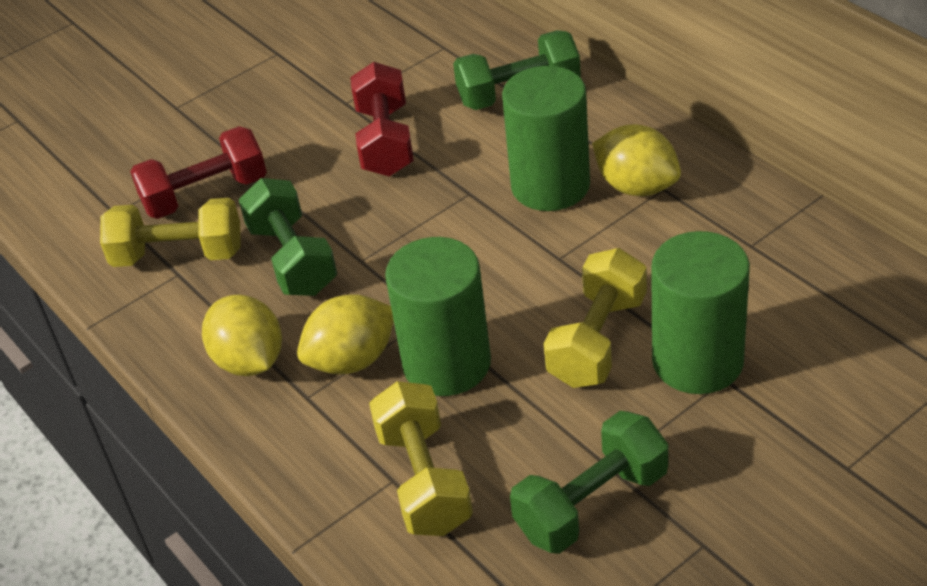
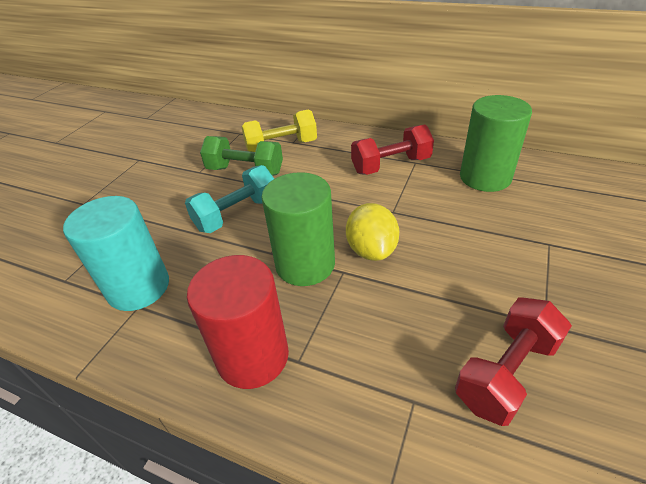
green cylinder: [385,237,491,396] [502,66,590,211] [651,231,750,394] = 3 -> [261,172,335,286] [460,95,532,192] = 2
green dumbbell: [239,178,337,296] [453,30,581,110] [510,411,668,554] = 3 -> [200,136,283,176] = 1
red cylinder: none = 0 -> [187,255,289,389] = 1
turquoise cylinder: none = 0 -> [63,196,169,311] = 1
turquoise dumbbell: none = 0 -> [185,165,274,233] = 1
yellow dumbbell: [100,198,240,267] [369,381,473,536] [543,248,647,388] = 3 -> [241,109,317,152] = 1
yellow lemon: [202,294,282,376] [297,294,394,374] [592,124,681,196] = 3 -> [346,203,399,261] = 1

